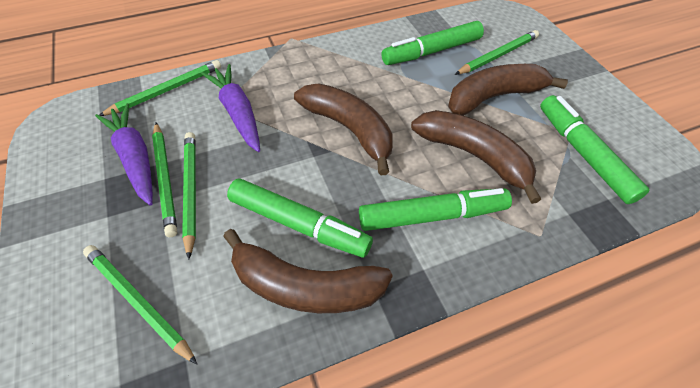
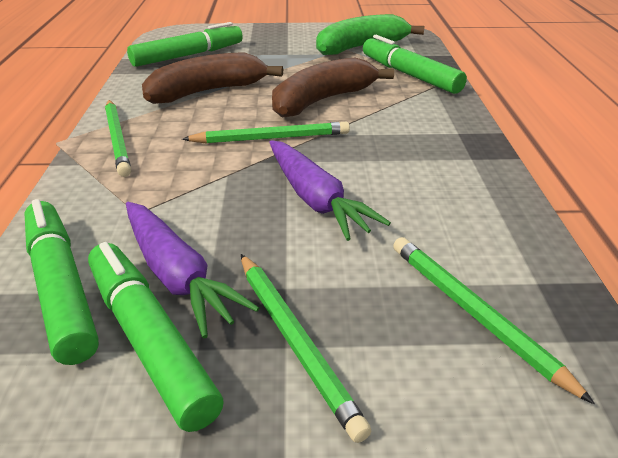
brown banana: [223,229,393,313] [294,84,393,175] [411,110,541,204] [448,64,568,115] = 4 -> [142,52,283,104] [272,57,394,118] = 2
green banana: none = 0 -> [316,14,424,55] = 1
green pencil: [83,245,197,364] [100,60,221,116] [152,122,177,237] [182,132,196,259] [455,30,539,75] = 5 -> [105,100,131,177] [182,122,350,144] [241,254,372,443] [393,237,595,405] = 4

